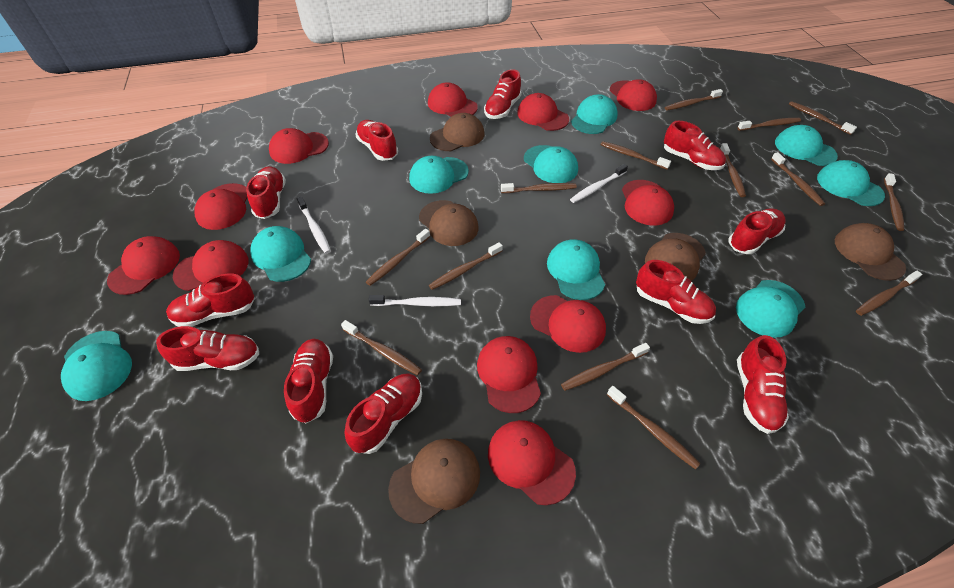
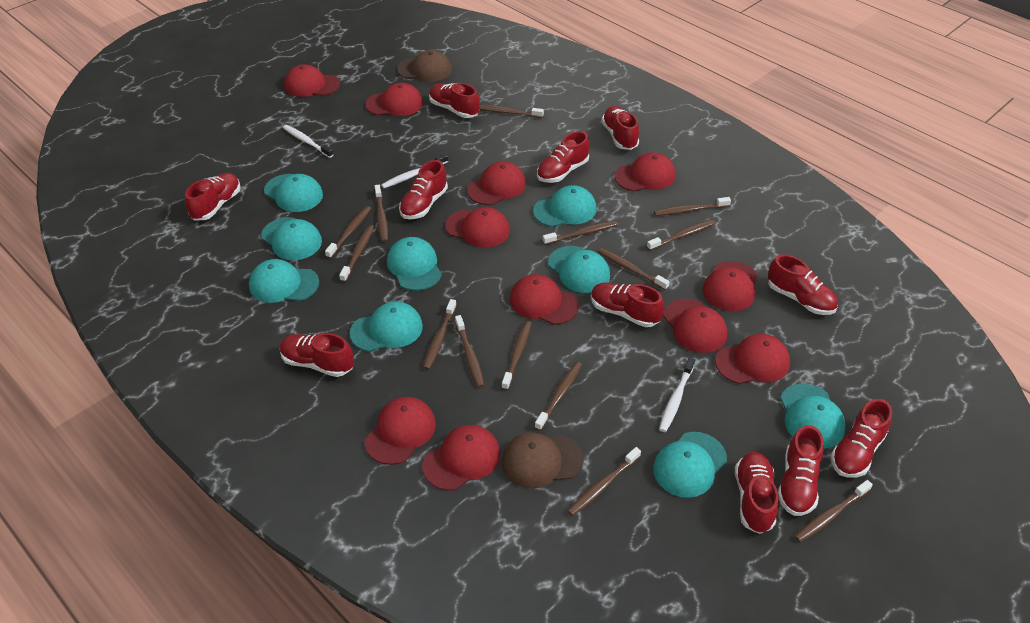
brown cap: [388,439,480,524] [419,200,479,246] [430,113,485,151] [645,233,706,281] [835,223,906,281] = 5 -> [397,50,452,82] [502,433,584,488] = 2

